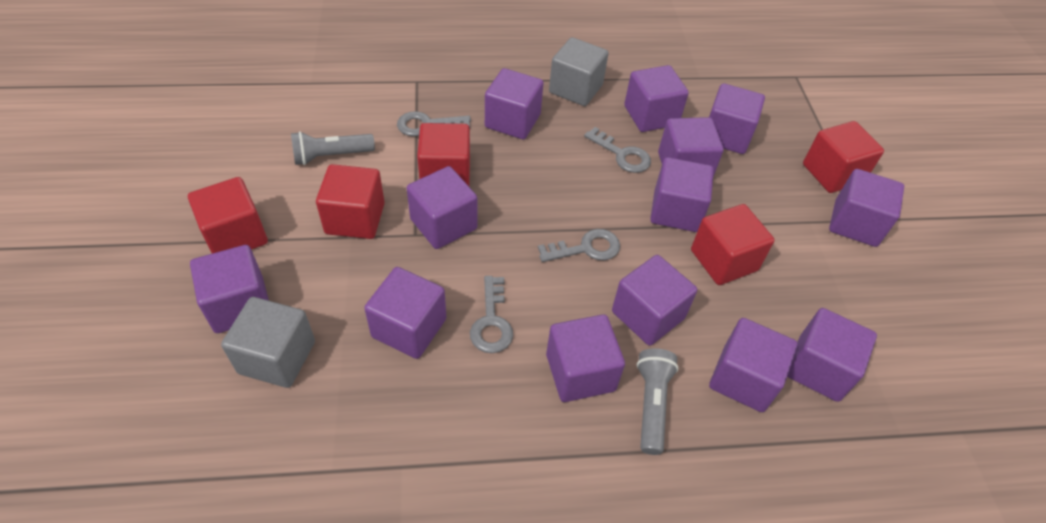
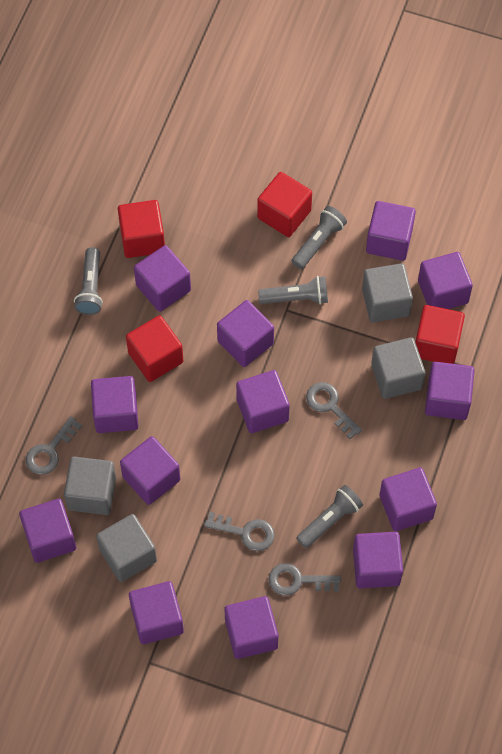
grey cube: [221,297,315,388] [549,37,609,106] = 2 -> [64,457,116,515] [96,514,157,582] [362,263,413,322] [371,337,425,399] = 4
grey flashlight: [291,131,375,165] [637,348,679,455] = 2 -> [74,247,103,315] [258,276,328,305] [292,206,347,269] [296,485,363,548] = 4
red cube: [188,177,268,253] [316,164,385,239] [417,123,470,186] [691,204,775,285] [803,121,884,193] = 5 -> [118,200,165,258] [126,315,183,382] [257,172,312,237] [415,305,465,364] = 4

